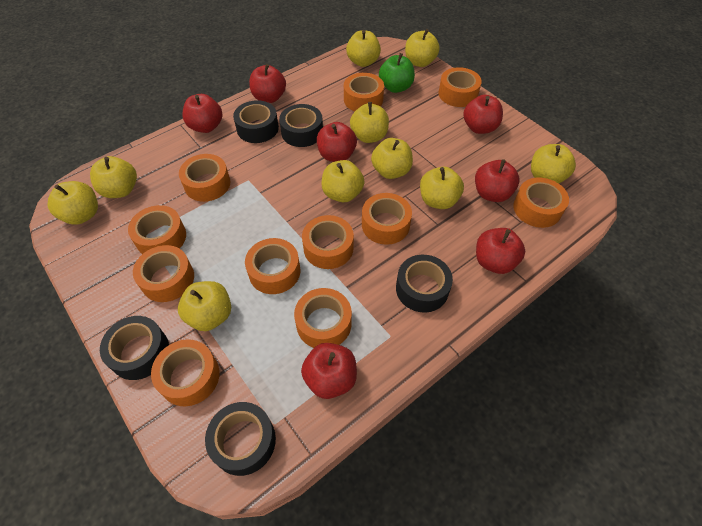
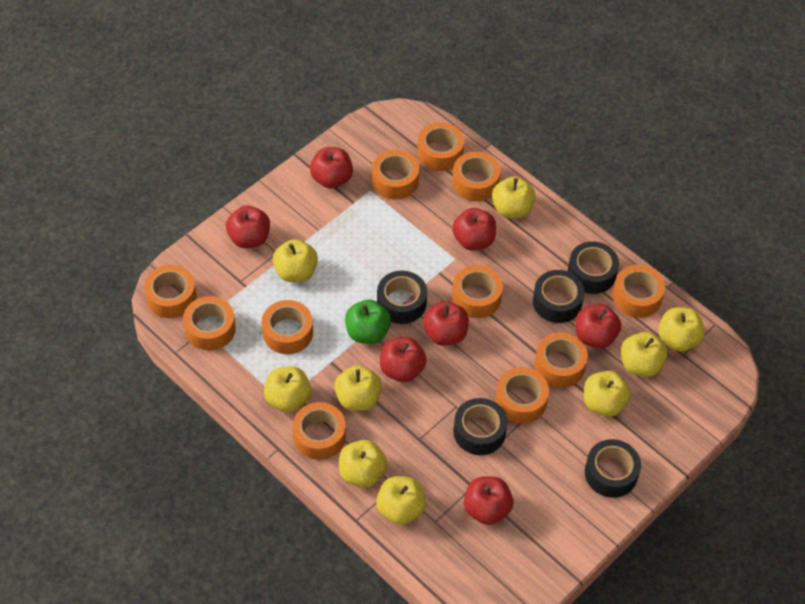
yellow apple: [48,181,98,225] [90,156,137,198] [178,281,231,331] [322,160,365,202] [346,30,381,67] [350,102,389,143] [371,138,413,179] [405,29,440,67] [420,167,464,209] [531,144,576,183] = 10 -> [264,366,312,412] [273,239,318,282] [334,365,382,411] [339,440,387,488] [376,476,426,525] [492,177,536,218] [584,371,631,417] [621,332,668,377] [658,307,705,352] = 9

